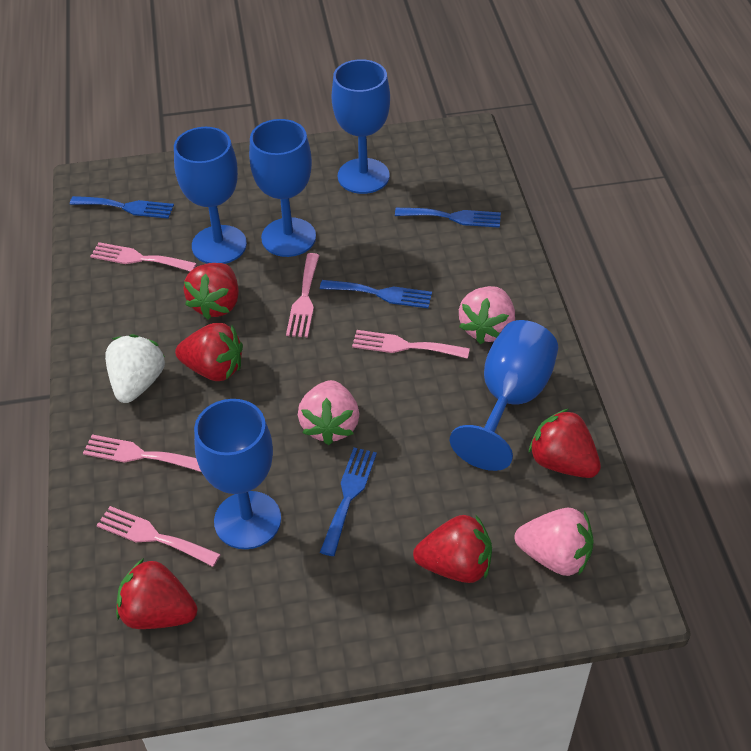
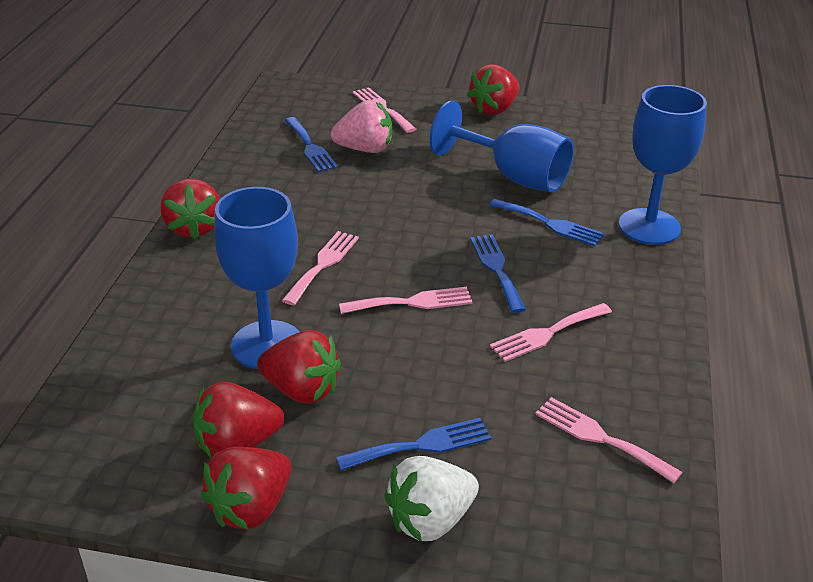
blue goblet: [174,127,247,264] [194,399,281,549] [249,119,316,257] [332,59,390,194] [450,320,558,471] = 5 -> [214,187,299,369] [430,101,574,193] [619,85,707,245] = 3
pink strawberry: [298,380,359,445] [459,286,515,344] [515,508,594,576] = 3 -> [331,100,392,153] = 1

